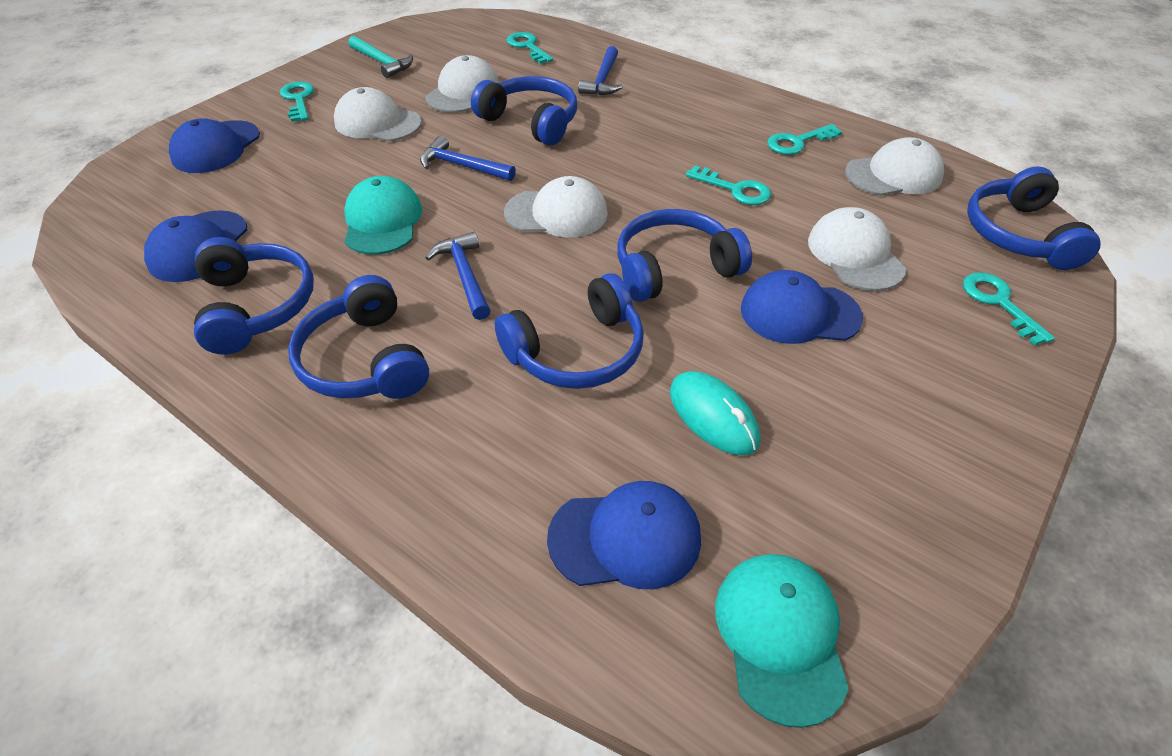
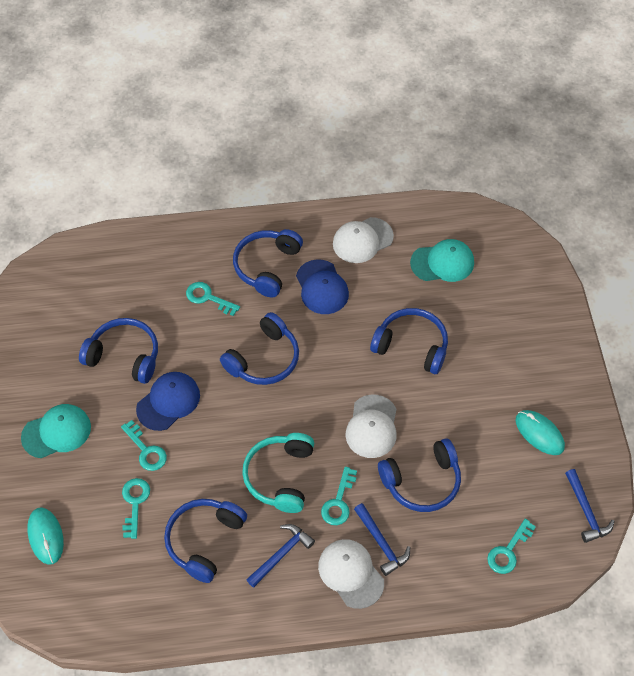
blue cap: [144,210,247,282] [169,118,260,173] [547,481,701,589] [741,270,863,344] = 4 -> [136,372,200,431] [296,259,349,314] = 2
turquoise hammer: [348,36,413,78] = 1 -> none = 0
turquoise headphones: none = 0 -> [242,433,314,513] = 1
turquoise mouse: [670,371,760,455] = 1 -> [27,507,64,565] [515,410,565,455] = 2
white cap: [334,87,422,141] [426,55,499,113] [504,176,608,238] [808,207,906,291] [845,137,944,196] = 5 -> [318,539,384,609] [333,217,394,263] [346,395,397,458] = 3

